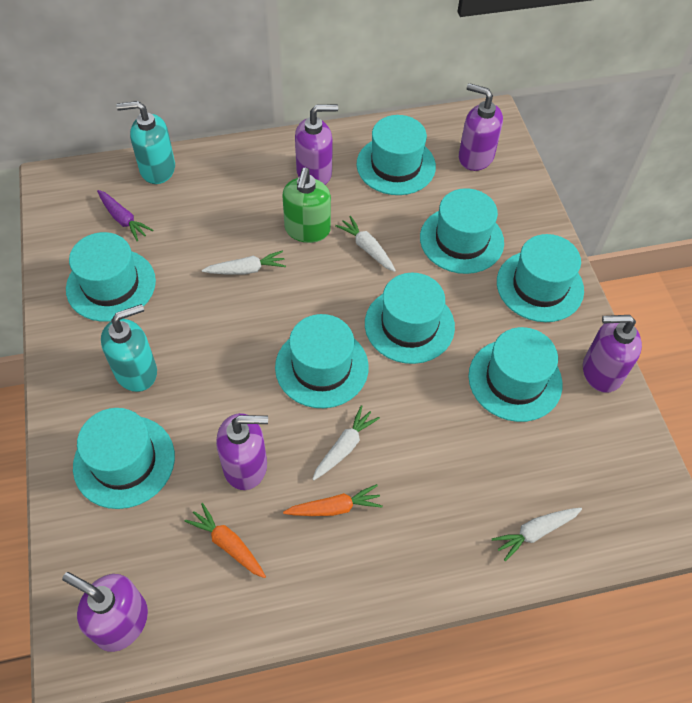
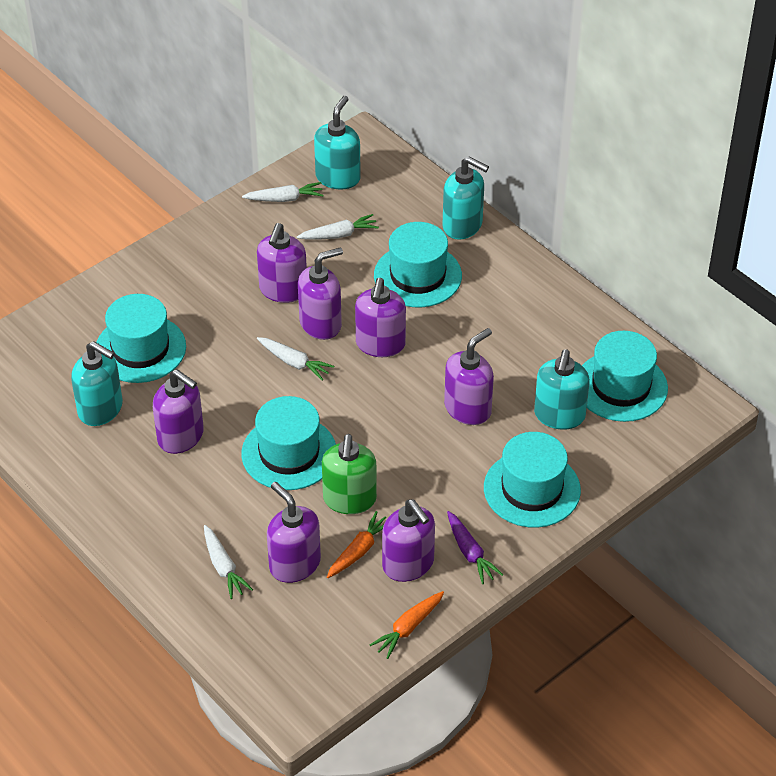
purple soap dispenser: [62,572,148,652] [216,413,268,490] [295,104,338,185] [459,83,503,171] [583,315,642,393] = 5 -> [153,369,204,454] [257,223,307,303] [267,482,321,583] [298,247,343,340] [355,278,406,357] [382,499,435,582] [444,328,494,425] = 7
turquoise hat: [66,232,156,322] [73,408,175,509] [275,314,369,408] [357,115,436,195] [365,273,455,364] [420,188,504,274] [468,327,563,422] [497,234,584,322] = 8 -> [96,294,186,383] [241,396,336,490] [374,222,462,307] [484,432,581,528] [582,331,668,422] = 5
turquoise soap dispenser: [101,304,157,392] [116,101,175,184] = 2 -> [71,341,123,426] [314,96,361,190] [442,156,489,240] [534,349,590,430] = 4

